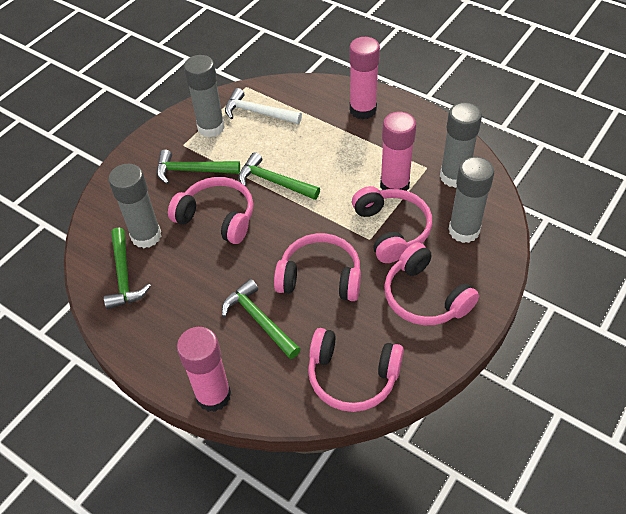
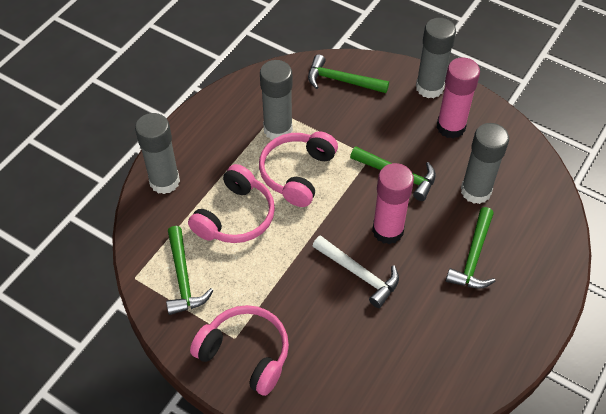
pink glue stick: [177,327,231,412] [349,37,380,120] [380,112,416,191] = 3 -> [372,163,414,244] [437,58,480,139] = 2
pink headphones: [168,177,253,244] [274,233,361,301] [308,328,404,412] [352,186,432,263] [384,242,479,325] = 5 -> [188,164,275,243] [190,305,289,396] [259,131,338,207] = 3

